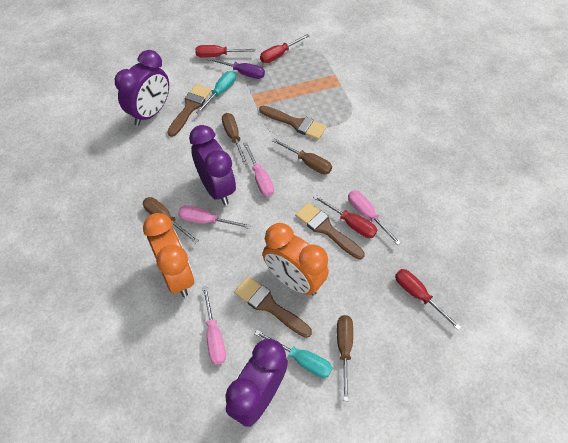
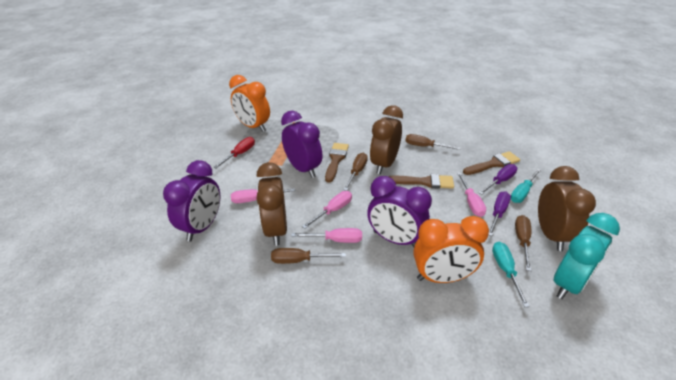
brown brush: [167,84,212,137] [234,276,312,338] [259,106,327,140] [295,202,365,260] = 4 -> [325,143,349,183] [388,174,454,189] [463,151,520,175] = 3
brown clock: none = 0 -> [256,162,287,246] [370,105,403,174] [538,166,596,251] = 3
purple screwdriver: [207,57,265,79] = 1 -> [479,164,517,195] [488,191,511,236] = 2
red screwdriver: [195,45,255,58] [260,34,309,63] [313,195,377,238] [395,269,461,330] = 4 -> [213,137,255,168] = 1
turquoise clock: none = 0 -> [554,213,620,299] = 1

